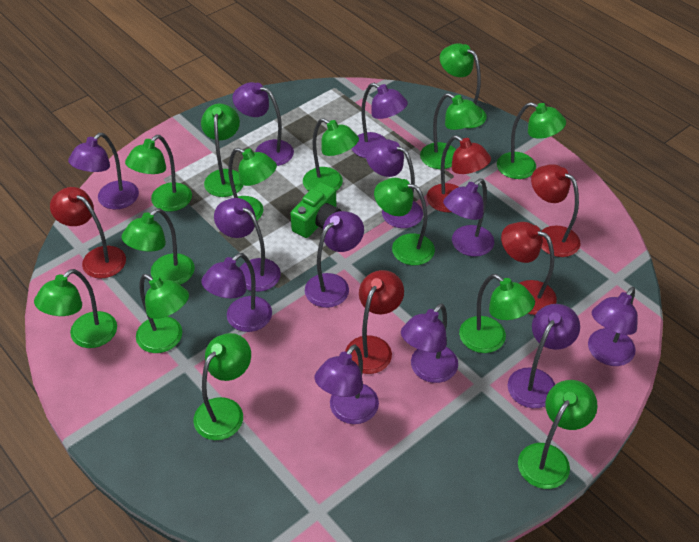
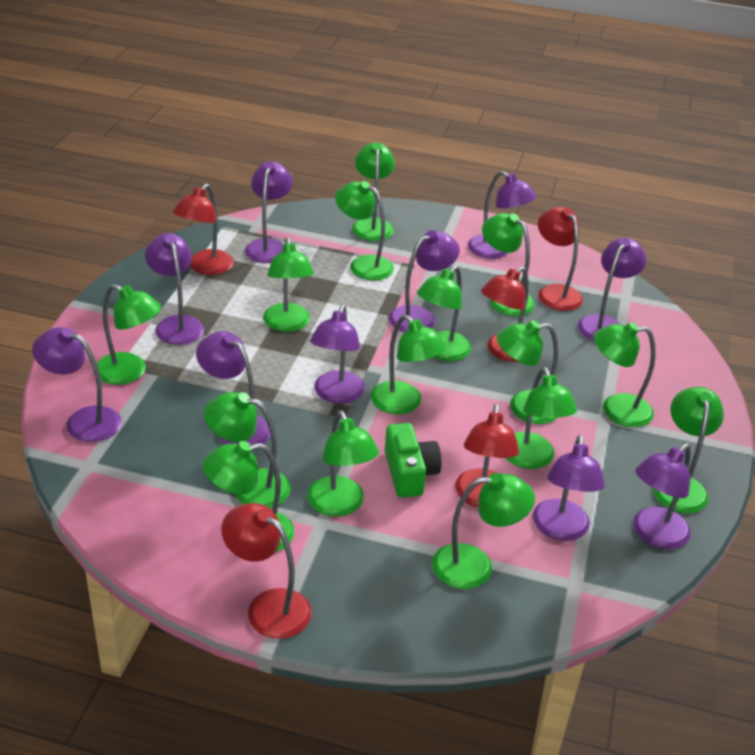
green lamp: [34,269,117,348] [121,208,195,285] [125,135,192,212] [136,274,189,353] [193,333,251,440] [201,103,244,197] [228,148,277,220] [303,118,359,191] [374,178,435,265] [420,93,482,169] [440,43,486,128] [459,274,535,353] [497,102,566,179] [518,380,597,489] = 14 -> [97,284,161,385] [203,441,294,552] [204,392,291,508] [263,237,314,332] [307,410,379,517] [335,181,394,280] [352,143,395,241] [371,315,446,414] [417,265,472,361] [432,473,535,589] [482,213,535,316] [497,320,559,424] [506,367,577,469] [594,322,656,427] [653,387,724,513] = 15
purple lamp: [68,133,139,209] [201,253,272,332] [214,198,281,292] [233,82,294,166] [305,211,364,308] [315,344,379,424] [351,83,408,158] [366,139,423,228] [401,303,458,383] [443,179,494,257] [508,304,580,408] [588,287,638,366] = 12 -> [32,327,122,442] [145,233,204,345] [196,331,270,445] [245,162,293,263] [310,305,365,404] [389,230,460,333] [468,171,537,259] [533,435,605,541] [578,237,647,341] [633,443,691,549] = 10

